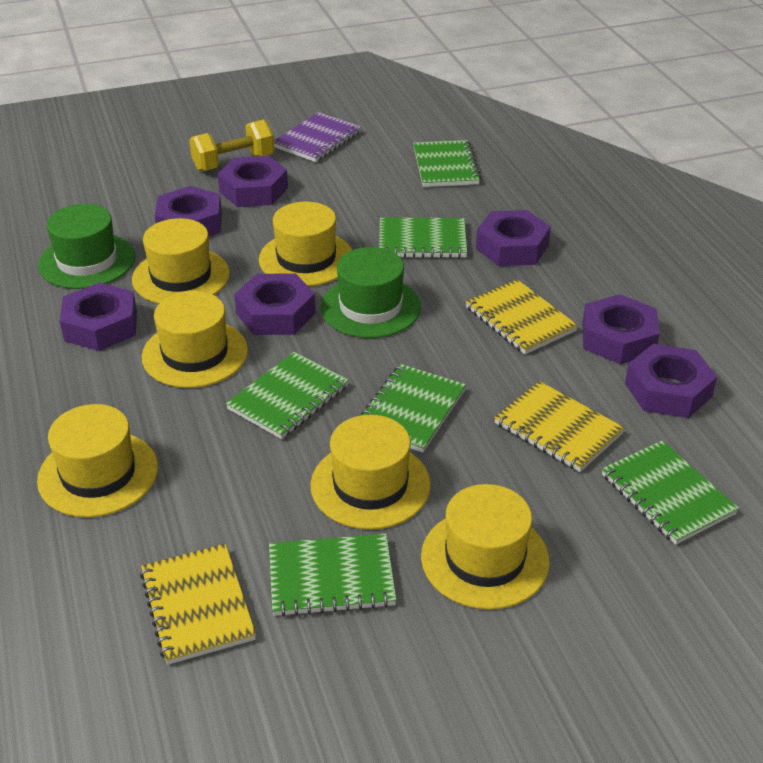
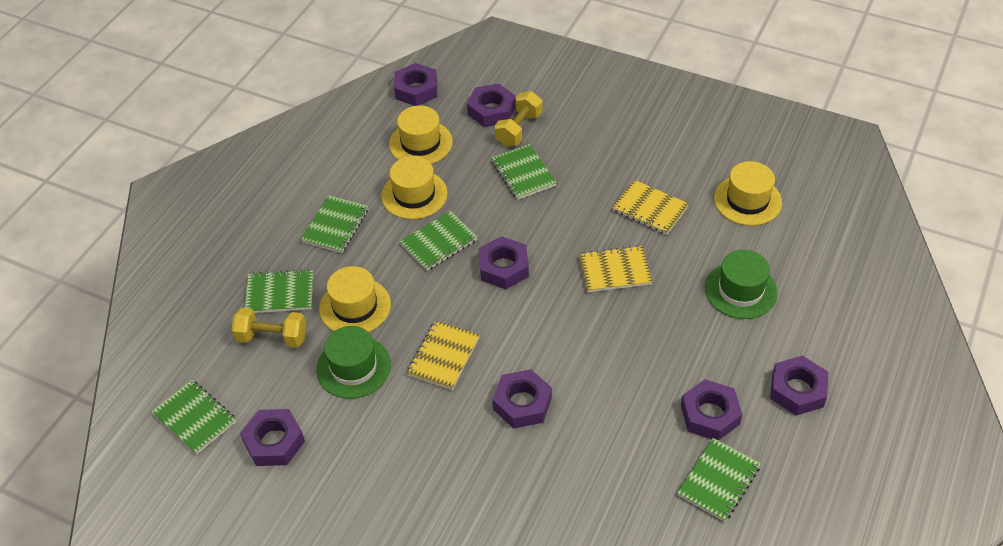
purple notebook: [274,112,361,162] = 1 -> none = 0
yellow dumbbell: [189,119,275,171] = 1 -> [232,308,306,347] [495,91,543,146] = 2
yellow hat: [37,404,158,517] [132,218,230,304] [142,291,248,388] [259,202,352,286] [310,415,431,530] [421,484,550,610] = 6 -> [319,266,391,332] [381,156,447,219] [389,106,453,164] [714,161,782,226] = 4

